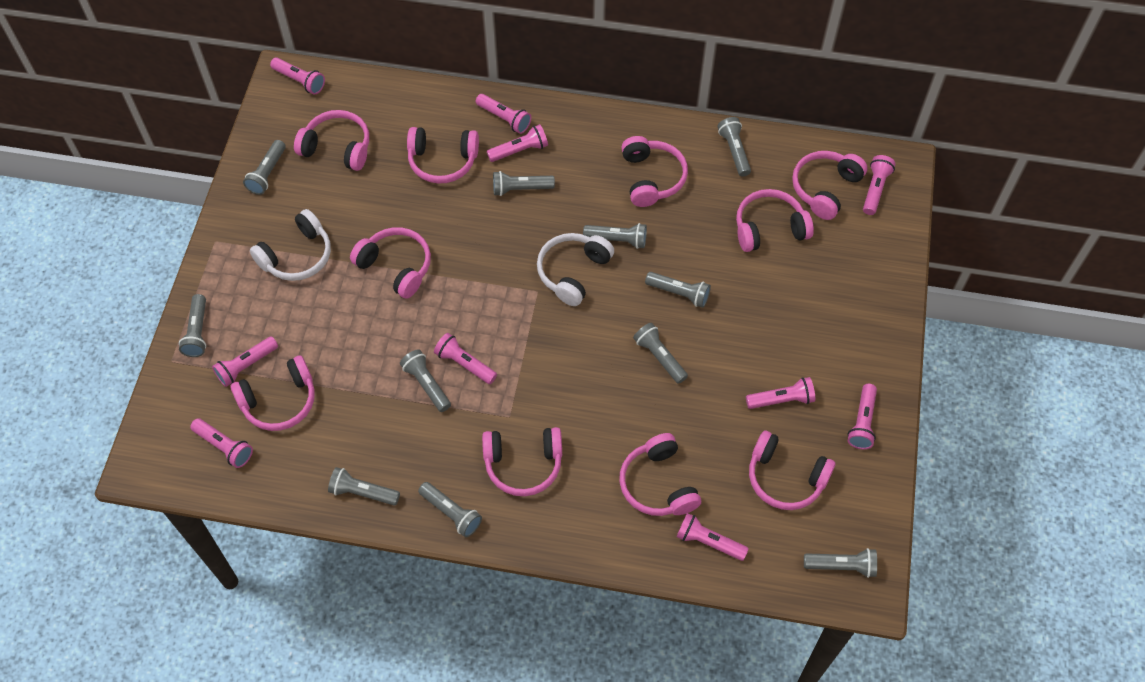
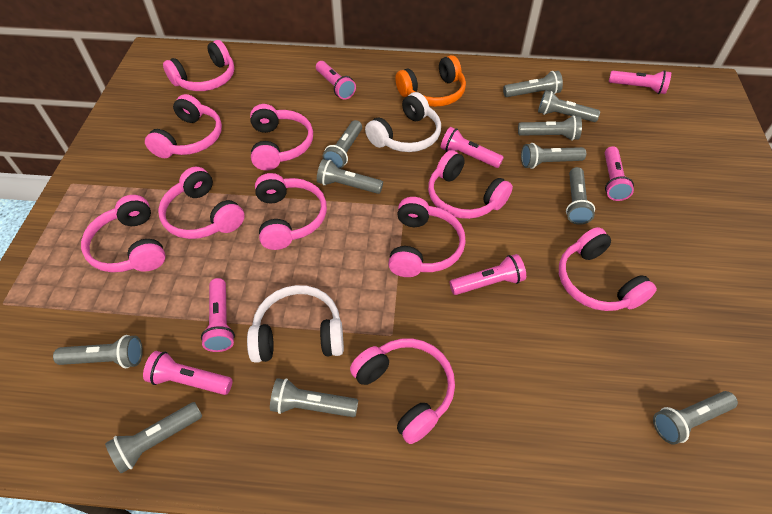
orange headphones: none = 0 -> [395,55,466,107] = 1
pink flashlight: [190,418,253,468] [212,336,278,387] [270,57,325,94] [434,333,497,384] [476,94,531,134] [487,124,548,162] [676,513,749,561] [746,377,815,409] [847,384,877,449] [863,155,896,215] = 10 -> [143,351,233,395] [201,278,235,352] [316,61,356,100] [441,127,504,168] [450,254,526,295] [605,146,634,201] [609,70,671,94] = 7

